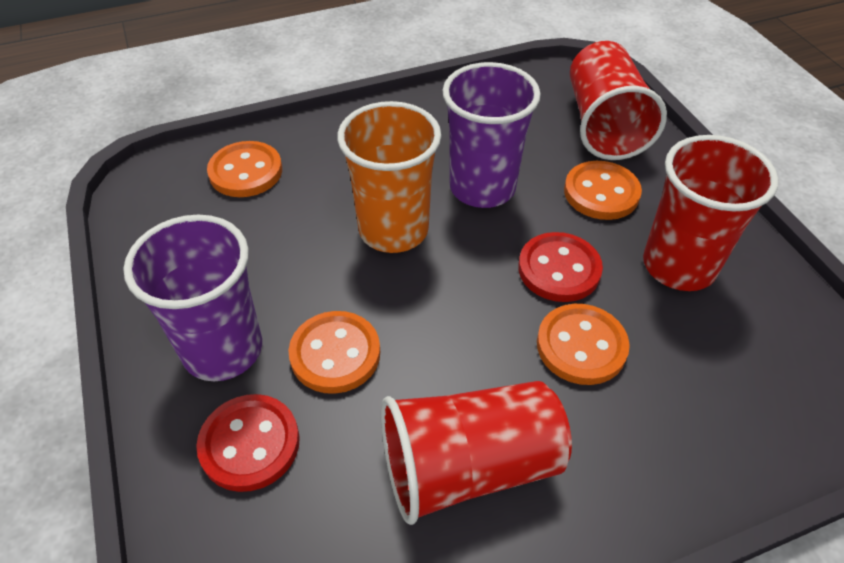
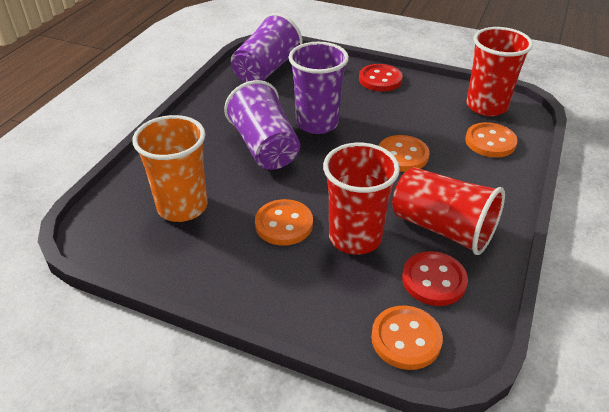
purple cup: [123,215,262,381] [442,62,541,208] = 2 -> [224,80,300,170] [231,13,303,82] [289,42,349,134] = 3

